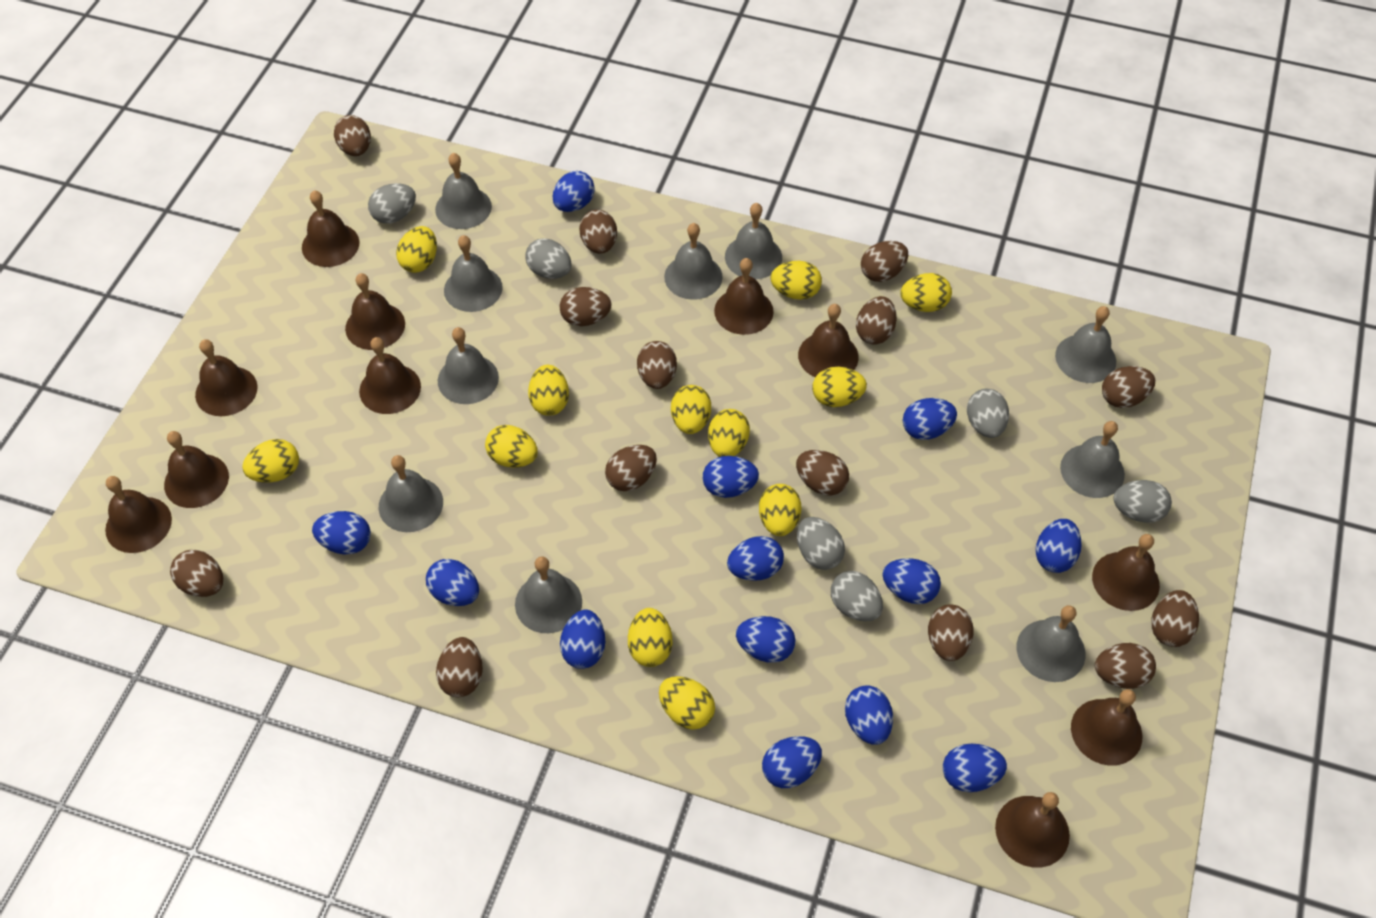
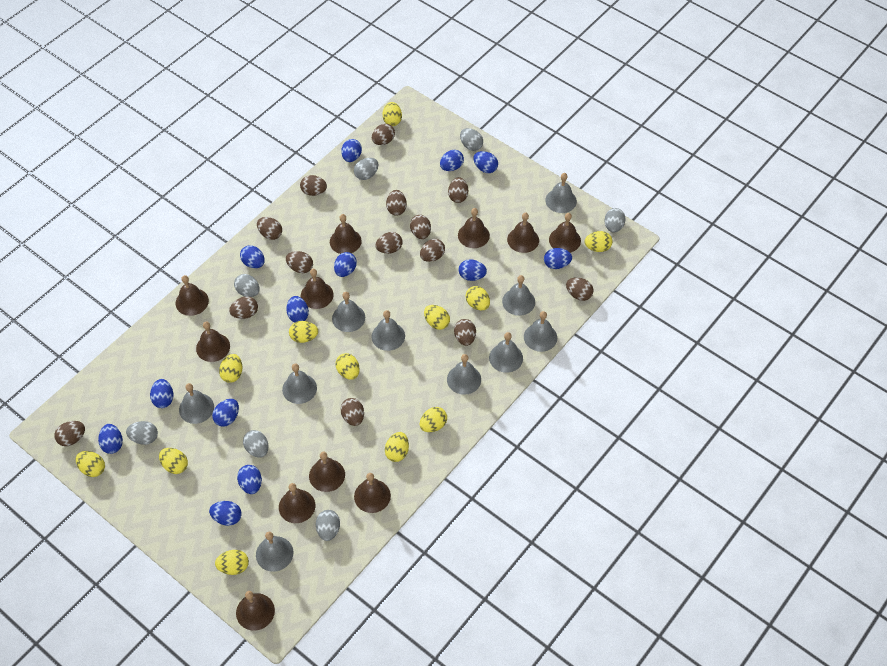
grey egg: [368,183,416,224] [525,238,572,279] [797,517,845,570] [831,571,883,622] [967,389,1009,438] [1114,480,1172,523] = 6 -> [126,421,158,445] [234,274,259,297] [243,430,268,457] [316,510,340,541] [354,158,378,180] [460,128,483,151] [604,208,626,233] = 7

